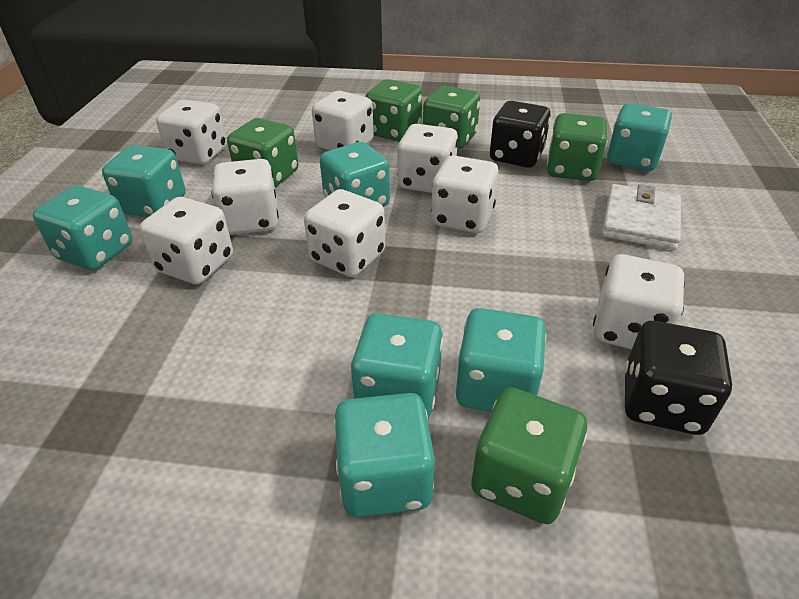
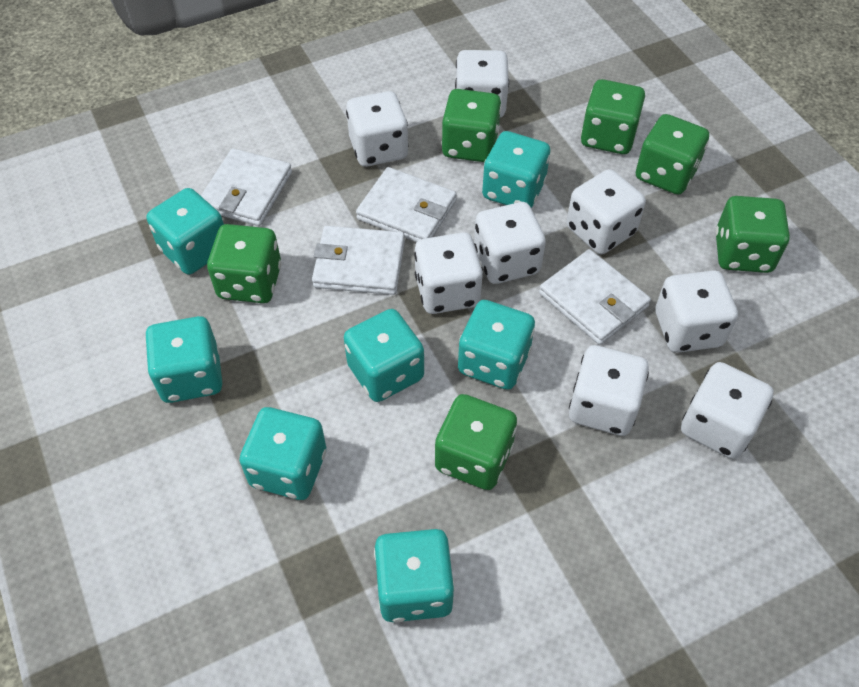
black dice: [490,101,551,168] [624,321,732,435] = 2 -> none = 0
green dice: [227,118,299,187] [365,79,422,142] [423,85,480,149] [471,387,587,524] [547,113,607,181] = 5 -> [207,224,281,303] [435,394,517,490] [441,89,501,162] [581,79,645,154] [636,114,709,195] [715,196,790,273] = 6
white wallet: [602,184,681,250] = 1 -> [201,148,292,226] [312,226,405,295] [356,167,457,242] [539,249,651,345] = 4

